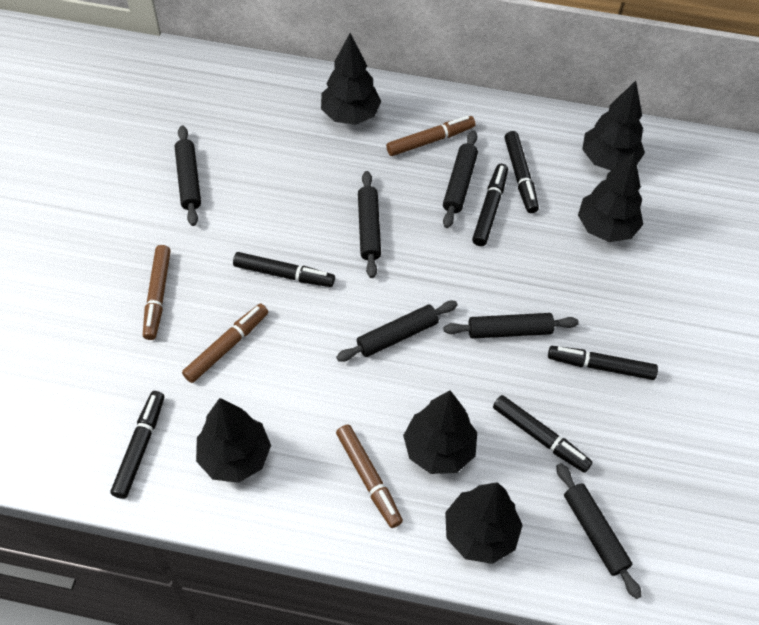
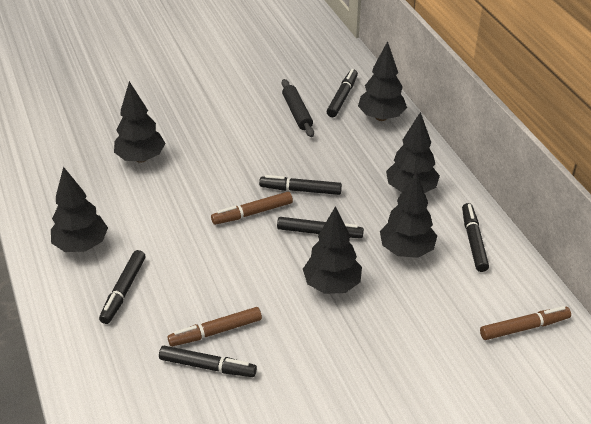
black rolling pin: [175,126,201,226] [336,301,458,362] [358,171,381,278] [443,130,478,228] [444,313,579,339] [556,463,642,599] = 6 -> [282,79,314,137] = 1
brown marker: [143,245,171,340] [182,303,268,383] [336,424,403,528] [386,116,476,156] = 4 -> [167,307,262,347] [211,192,293,225] [480,306,571,340] = 3

